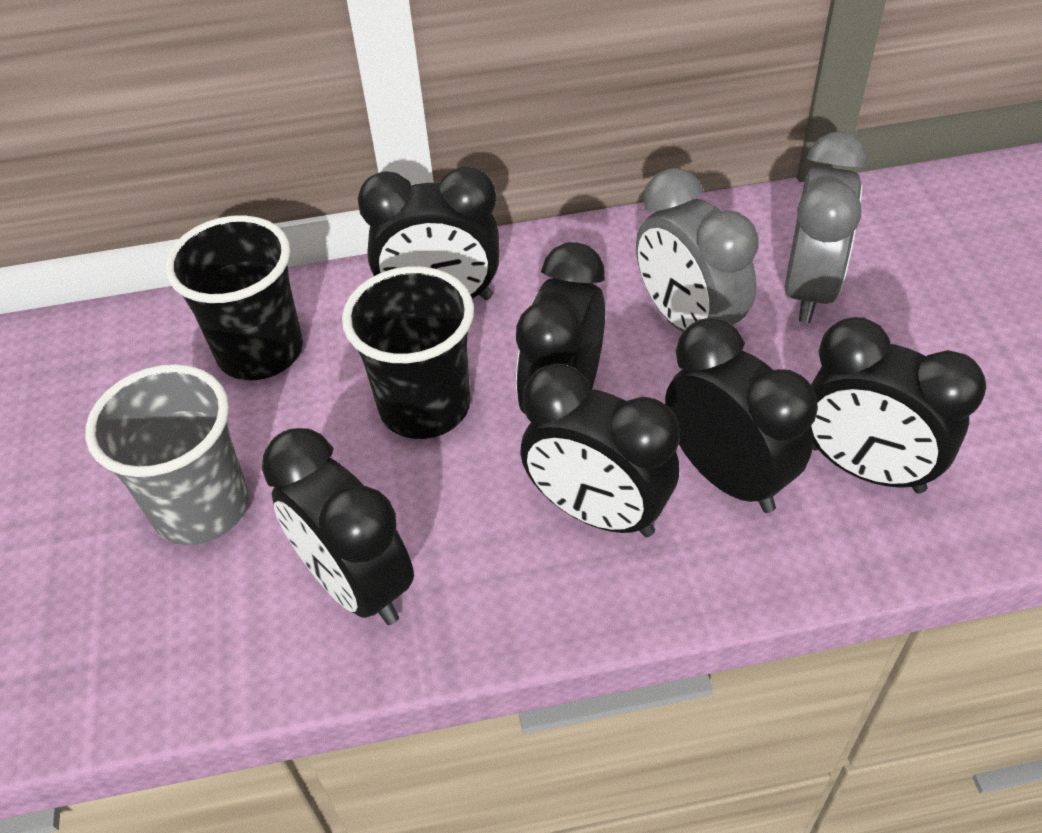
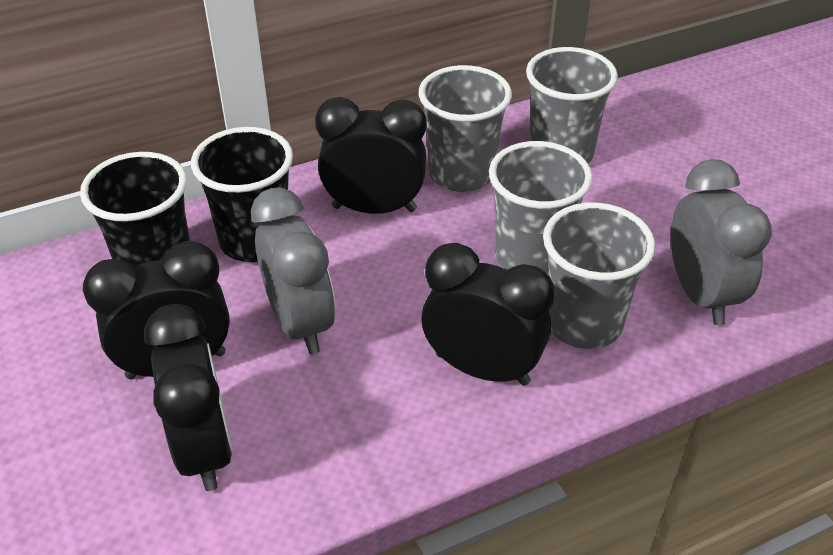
black clock: [262,428,414,625] [358,167,500,300] [516,242,605,415] [520,363,680,537] [665,318,818,513] [810,317,986,494] = 6 -> [83,241,230,379] [144,304,233,491] [315,97,427,214] [422,243,555,386] = 4
grey cup: [85,364,249,545] = 1 -> [418,65,512,192] [489,141,593,274] [526,47,618,163] [543,202,655,349] = 4

